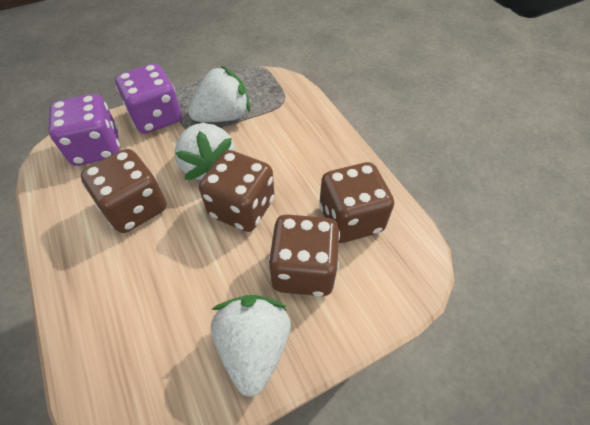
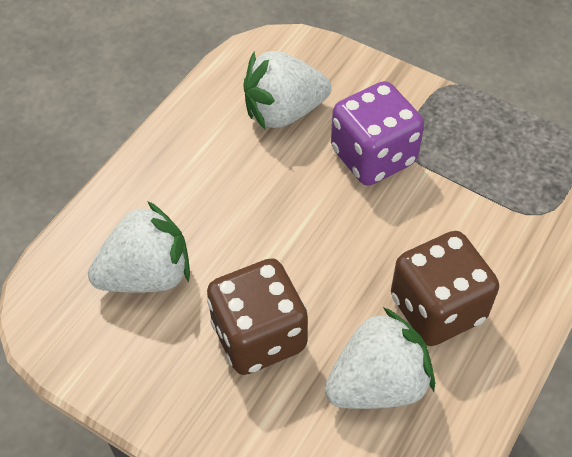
brown dice: [81,149,166,233] [199,150,274,232] [268,214,340,296] [319,162,394,243] = 4 -> [207,258,308,375] [391,231,499,346] = 2
purple dice: [49,94,120,166] [115,64,182,134] = 2 -> [331,81,424,186] = 1

